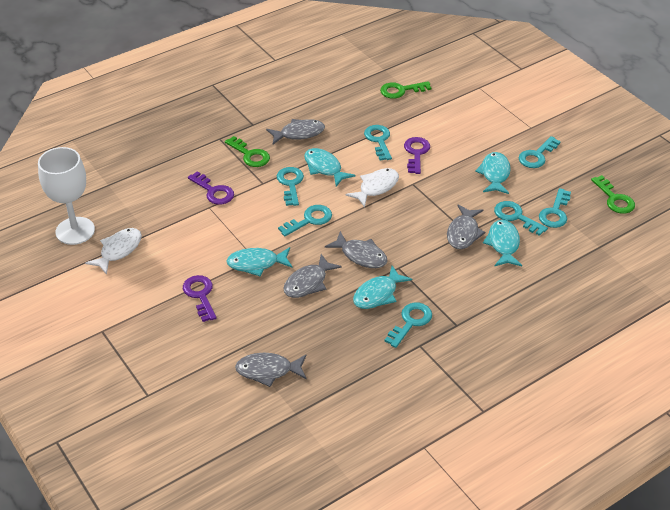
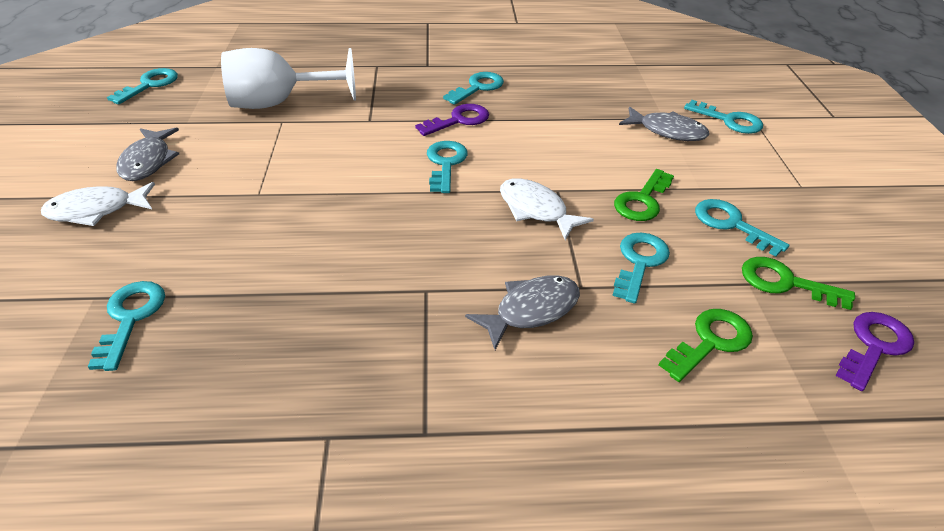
grey fish: [235,353,307,387] [266,119,325,144] [283,254,342,298] [325,231,388,268] [447,205,486,249] = 5 -> [116,127,179,181] [465,275,580,350] [619,107,709,141] = 3
purple key: [183,275,216,322] [188,171,234,205] [404,137,430,174] = 3 -> [415,104,489,136] [835,312,914,391] = 2
turquoise fish: [226,247,293,277] [304,148,356,186] [353,266,412,309] [475,152,511,194] [483,220,522,266] = 5 -> none = 0

